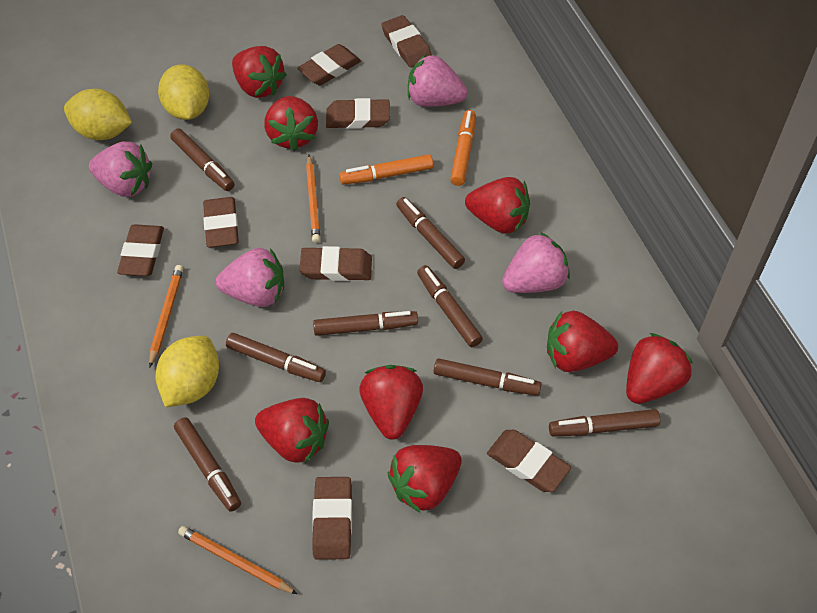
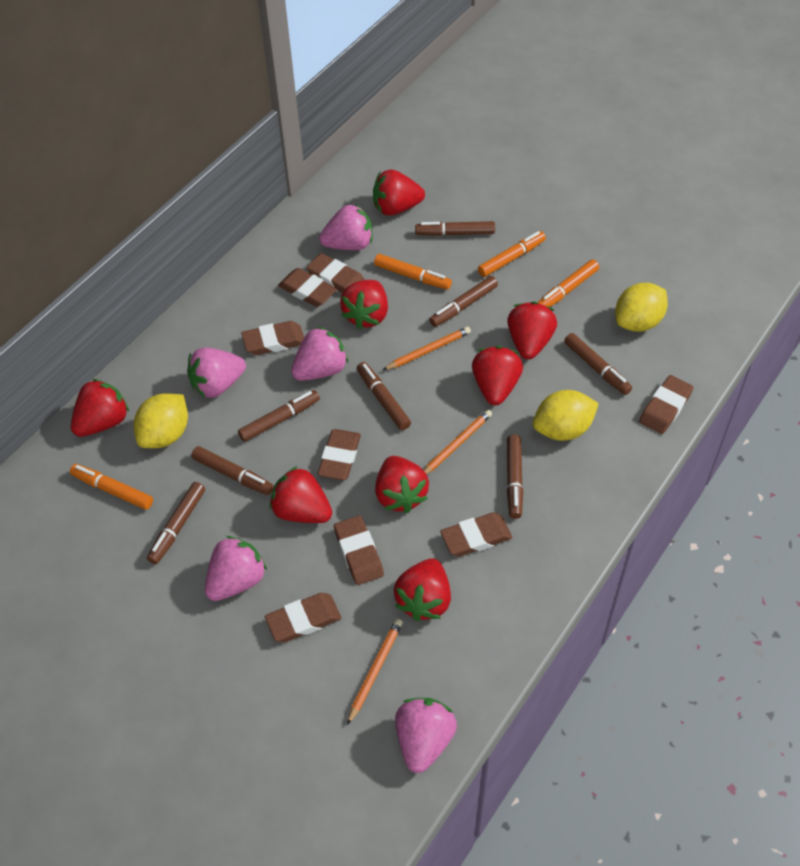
orange marker: [339,154,433,185] [450,110,476,186] = 2 -> [70,464,153,510] [374,254,452,290] [478,231,546,277] [537,259,599,307] = 4
pink strawberry: [89,141,152,197] [216,248,284,307] [408,55,468,107] [502,232,570,293] = 4 -> [187,348,246,398] [205,536,267,601] [291,327,348,381] [319,204,372,250] [395,698,457,773] = 5

